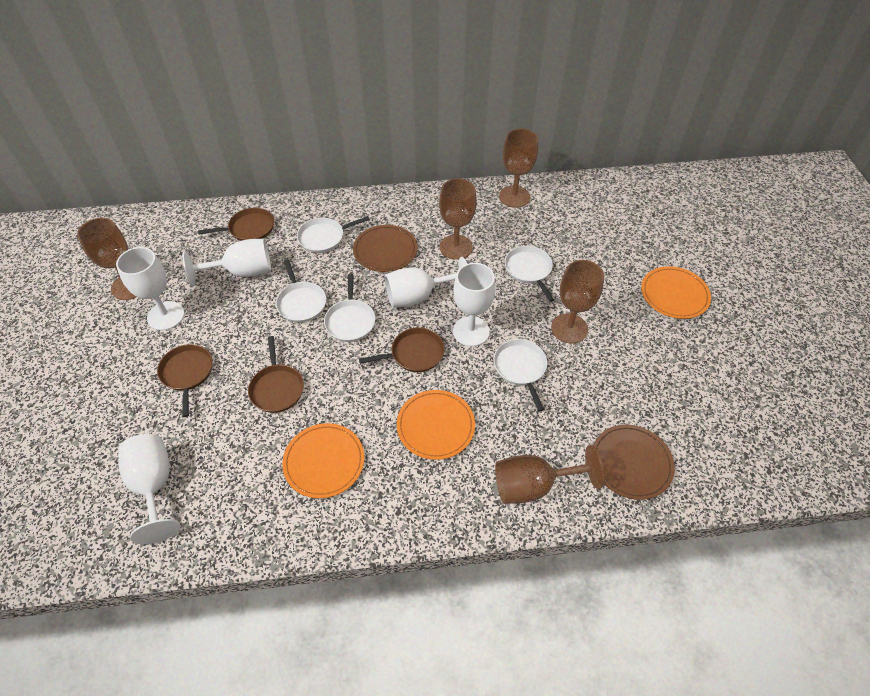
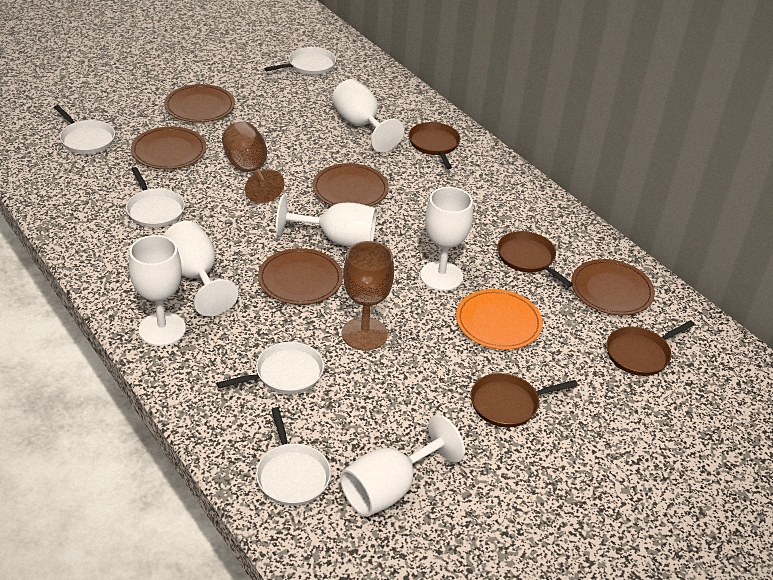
brown goblet: [77,218,137,300] [439,178,477,260] [495,445,604,504] [499,129,538,208] [551,260,604,344] = 5 -> [222,121,284,203] [342,241,394,351] = 2
brown plate: [353,225,417,272] [593,425,675,500] = 2 -> [131,127,206,169] [164,84,235,122] [258,248,343,305] [312,163,389,207] [571,259,655,315] = 5
orange plate: [282,423,364,498] [397,390,475,460] [641,266,711,319] = 3 -> [456,289,543,350] = 1
white goblet: [116,247,185,330] [118,434,181,544] [182,239,271,286] [385,257,467,308] [453,263,496,347] = 5 -> [129,235,186,346] [164,221,238,316] [276,195,377,247] [332,79,404,152] [340,415,465,517] [420,187,473,291] = 6

